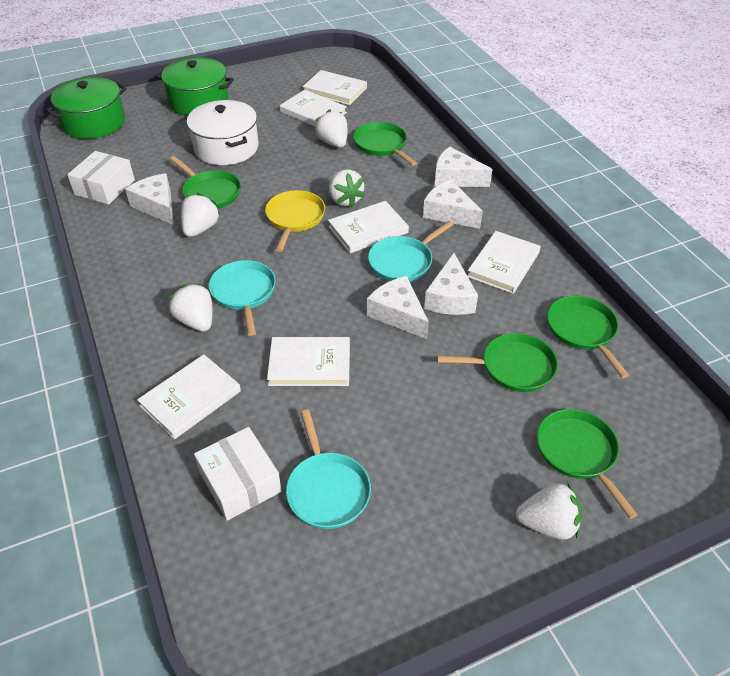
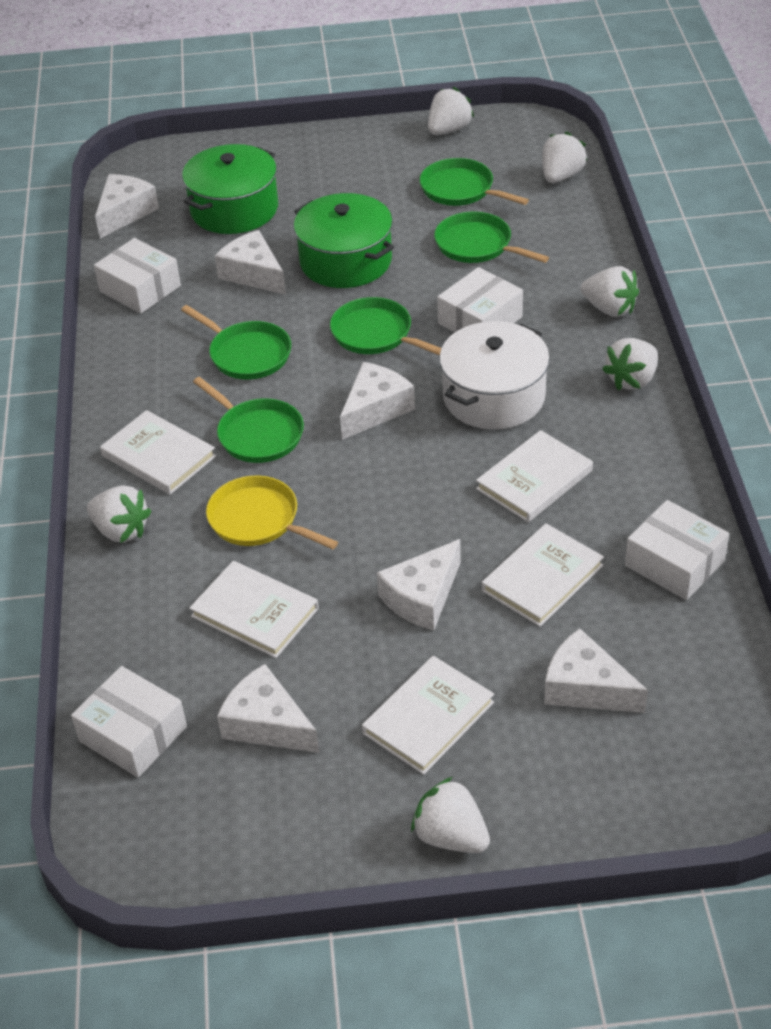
turquoise pan: [209,260,276,336] [286,409,371,529] [368,221,454,282] = 3 -> none = 0
white book: [137,354,241,439] [267,337,350,386] [280,90,347,127] [303,70,367,105] [328,201,409,253] [467,231,540,294] = 6 -> [100,410,216,495] [189,561,319,658] [362,656,494,775] [476,430,593,522] [482,523,604,627] = 5
white box: [67,151,135,205] [194,427,282,521] = 2 -> [71,666,187,777] [94,238,181,314] [437,267,523,333] [625,500,729,600] = 4
white cheese: [125,173,174,225] [367,276,429,339] [423,179,483,229] [424,253,478,315] [435,147,493,187] = 5 -> [95,174,159,239] [215,230,286,295] [217,664,319,753] [340,362,415,440] [377,539,461,630] [544,628,648,713] = 6
white strawberry: [168,283,213,332] [181,193,221,237] [315,109,348,148] [329,169,365,207] [516,482,582,540] = 5 -> [87,486,151,543] [411,777,490,853] [428,87,474,135] [542,132,587,183] [580,266,639,317] [602,338,658,391] = 6

